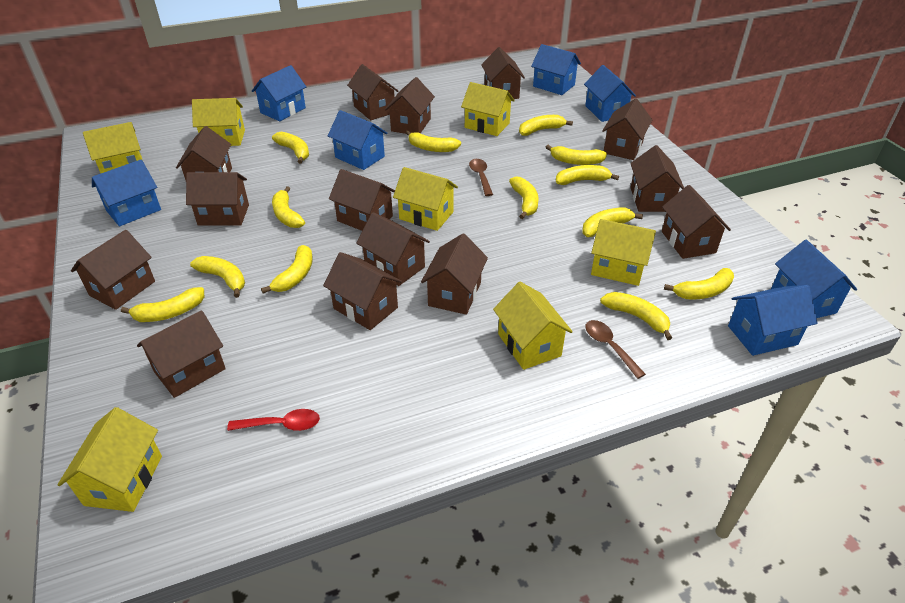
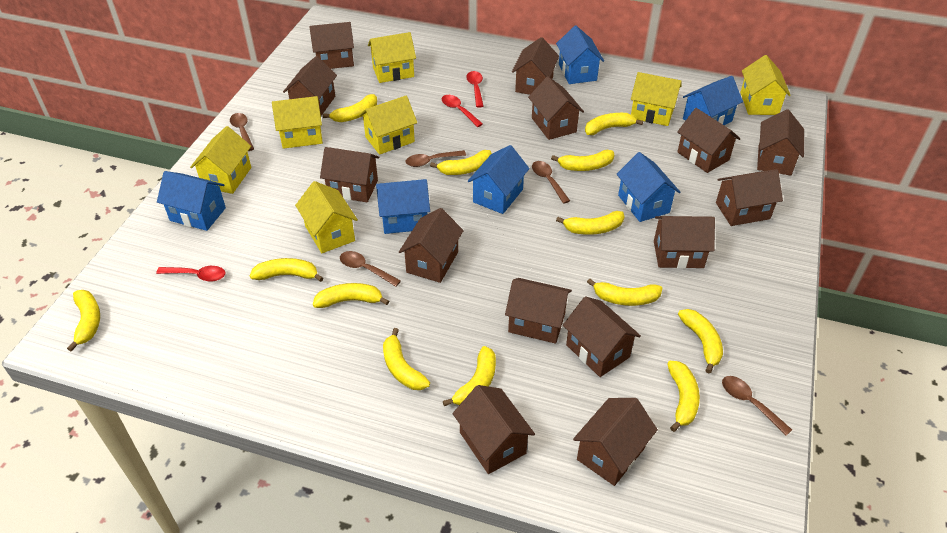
blue house: [92,159,161,226] [252,65,306,121] [328,110,387,170] [531,44,581,95] [584,65,636,122] [728,285,818,356] [771,240,857,318] = 7 -> [157,171,226,231] [376,179,430,234] [468,145,530,214] [556,26,604,84] [617,152,680,222] [683,76,743,125] = 6
brown spoon: [469,159,493,196] [585,320,646,379] = 2 -> [230,113,254,151] [340,251,401,287] [406,150,466,167] [532,161,570,204] [722,376,792,436] = 5
red spoon: [227,409,320,431] = 1 -> [156,266,226,282] [442,95,483,127] [466,71,484,108] = 3

